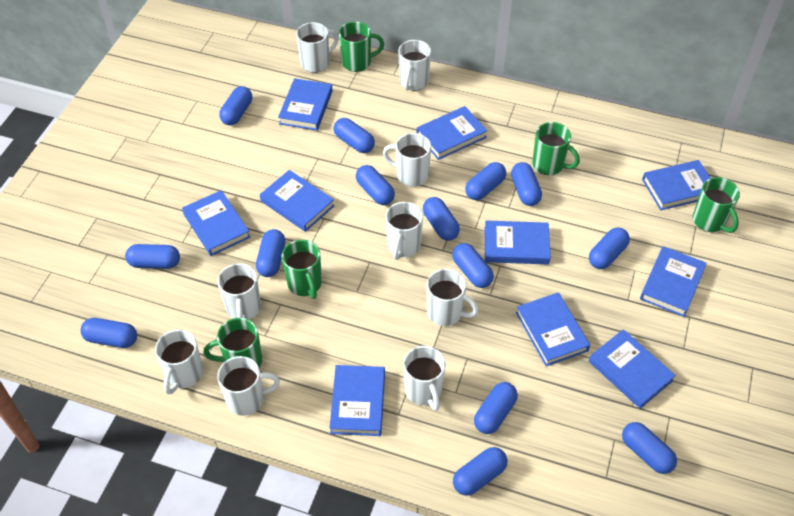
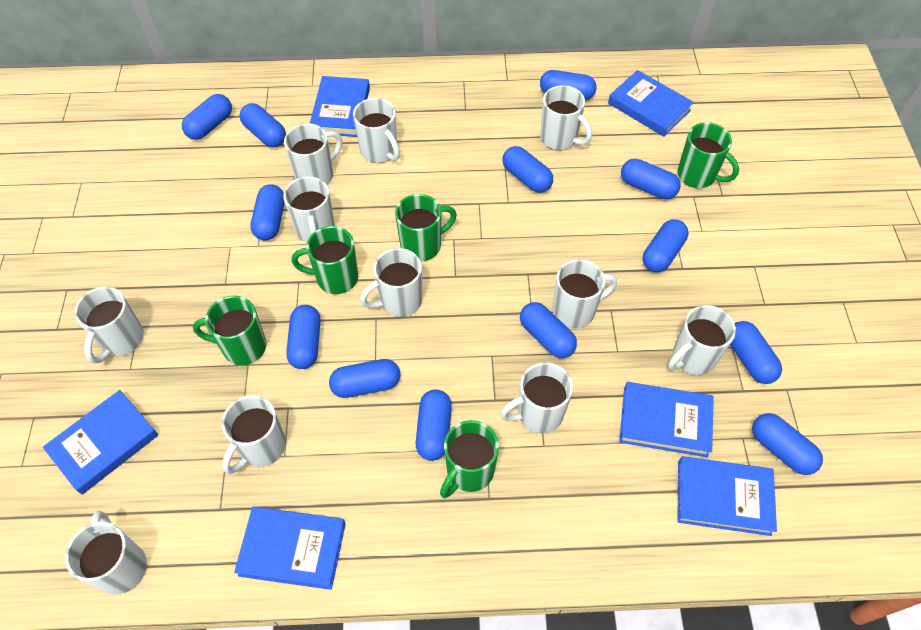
blue book: [182,190,250,256] [260,170,334,232] [278,78,333,131] [330,365,385,436] [416,106,487,160] [485,220,551,264] [516,292,590,366] [589,329,676,409] [640,246,707,317] [642,160,710,210] = 10 -> [43,390,158,495] [234,507,346,590] [310,76,370,137] [608,70,694,137] [619,382,714,457] [677,456,777,536] = 6
blue capsule: [81,318,137,348] [125,244,180,269] [219,86,252,125] [256,229,286,277] [334,118,375,153] [356,165,395,205] [423,197,460,241] [452,243,494,288] [453,447,507,496] [465,162,506,200] [474,382,518,434] [511,162,542,206] [589,227,630,269] [622,422,677,474] = 14 -> [182,94,232,140] [240,103,286,147] [251,184,285,241] [286,305,321,369] [329,359,400,398] [416,389,452,461] [502,146,553,193] [520,302,577,358] [540,70,597,100] [621,159,681,199] [643,219,688,272] [730,321,782,384] [752,413,823,475] = 13
white mug: [155,329,203,395] [217,263,261,319] [217,356,280,416] [296,22,339,73] [383,133,431,187] [385,202,423,260] [398,40,431,91] [403,346,445,411] [427,269,479,326] = 9 -> [65,511,147,595] [74,286,144,364] [222,395,286,474] [283,176,335,243] [284,123,342,185] [353,98,400,163] [360,248,422,317] [500,362,573,433] [540,85,592,150] [553,259,617,328] [668,305,736,375] = 11

